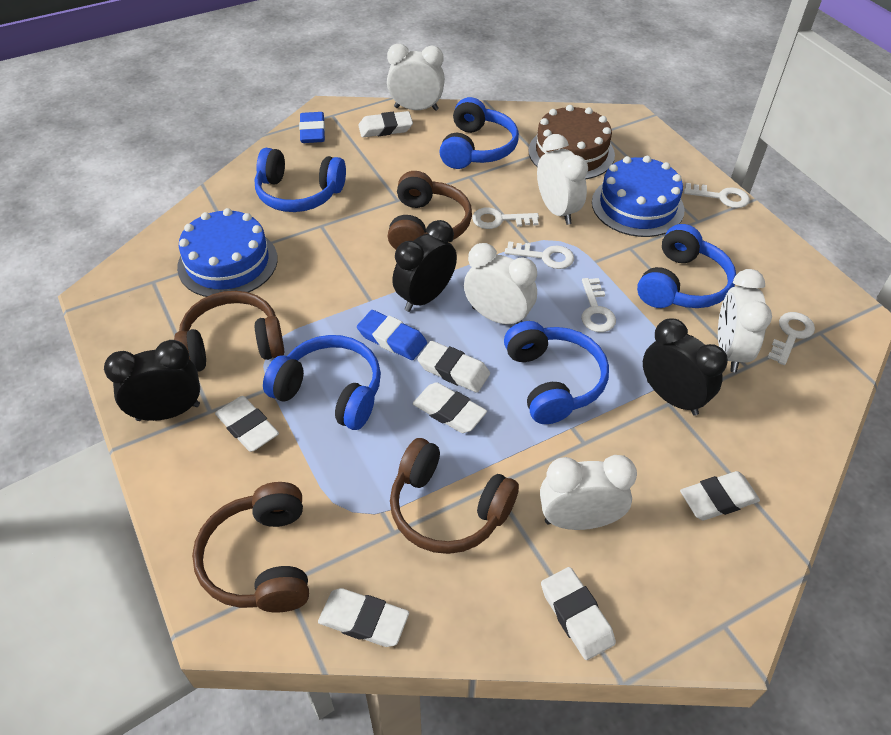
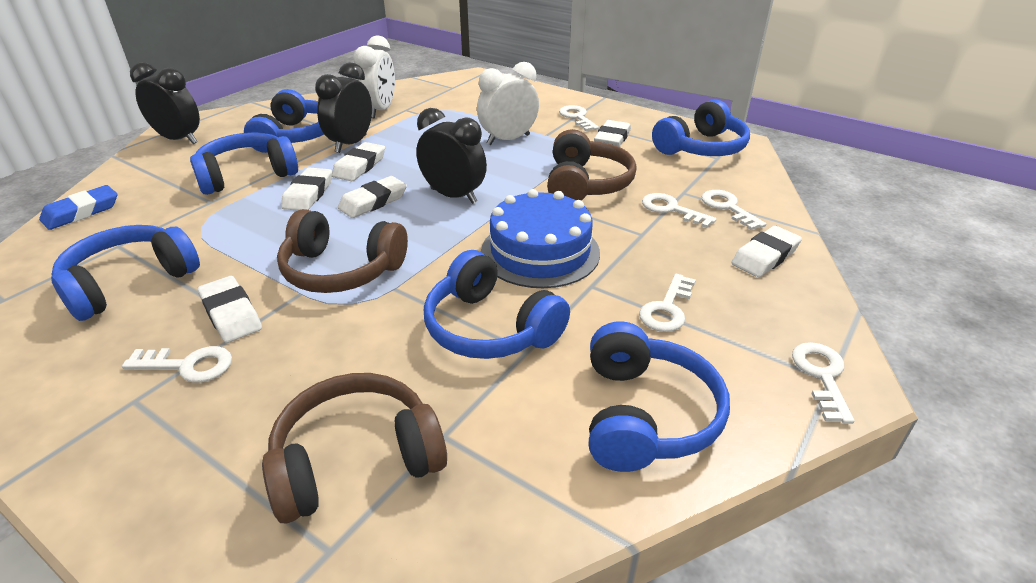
blue cake: [177,208,278,297] [592,156,684,237] = 2 -> [481,189,600,288] = 1
blue eraser: [299,112,325,143] [357,310,427,360] = 2 -> [39,185,118,230] = 1
blue headphones: [255,148,346,212] [263,335,381,430] [439,97,519,169] [504,321,609,424] [637,224,736,308] = 5 -> [51,225,200,321] [190,132,298,195] [244,89,324,153] [424,250,570,359] [589,321,730,472] [652,99,750,156] = 6
brown cake: [528,105,615,179] = 1 -> none = 0
brown headphones: [174,291,284,372] [192,482,309,612] [388,171,472,249] [390,438,519,554] = 4 -> [262,373,447,523] [277,209,408,293] [547,129,636,201] = 3
white clock: [387,44,445,111] [464,243,537,324] [537,134,588,225] [540,455,637,530] [718,269,772,372] = 5 -> [354,35,395,118] [477,62,539,145] = 2
white eraser: [215,396,279,452] [318,588,409,647] [358,111,413,137] [412,382,487,433] [417,341,490,393] [541,567,616,660] [680,471,760,520] = 7 -> [197,276,262,343] [281,168,332,211] [332,142,385,181] [338,176,407,218] [594,120,631,147] [731,226,802,277] = 6
white key: [472,207,539,229] [505,241,574,269] [581,278,616,332] [684,183,750,208] [767,312,815,365] = 5 -> [122,346,232,383] [559,105,599,131] [639,274,696,332] [642,193,717,228] [702,190,766,230] [792,342,854,424] = 6

